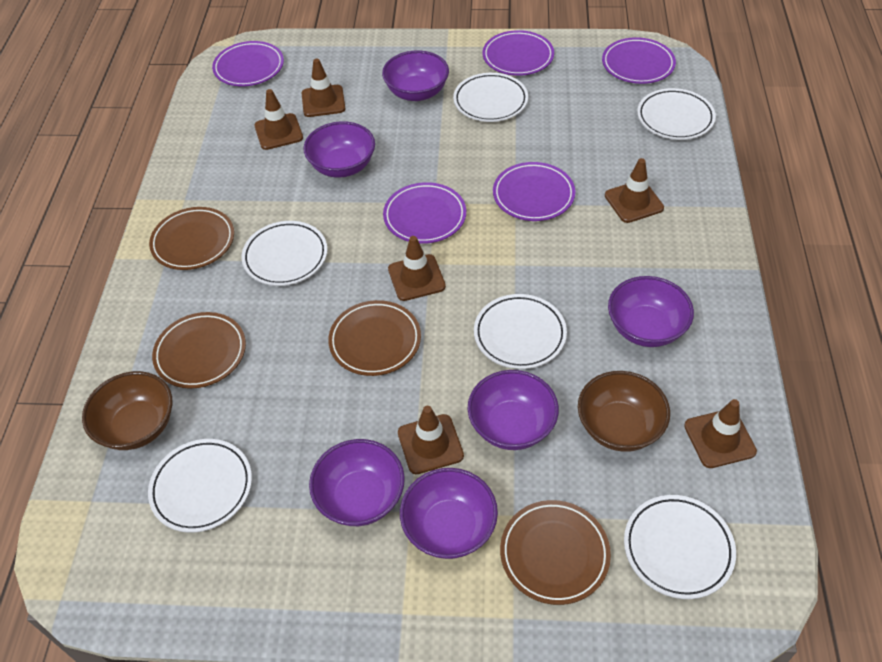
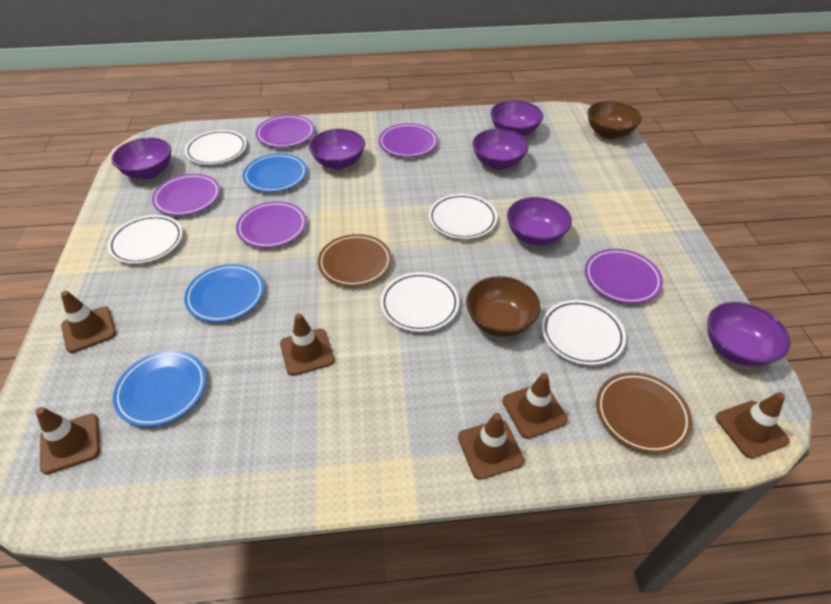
blue plate: none = 0 -> [113,350,206,427] [184,264,264,322] [243,154,307,192] = 3
brown plate: [149,207,234,270] [152,312,246,389] [328,300,421,376] [500,500,611,605] = 4 -> [318,234,392,287] [596,372,692,454] = 2
white plate: [148,439,252,533] [242,221,328,286] [453,73,528,122] [474,294,567,369] [624,495,736,599] [637,88,716,140] = 6 -> [108,215,183,264] [185,130,247,165] [380,272,459,332] [429,194,497,239] [542,300,626,365] = 5

